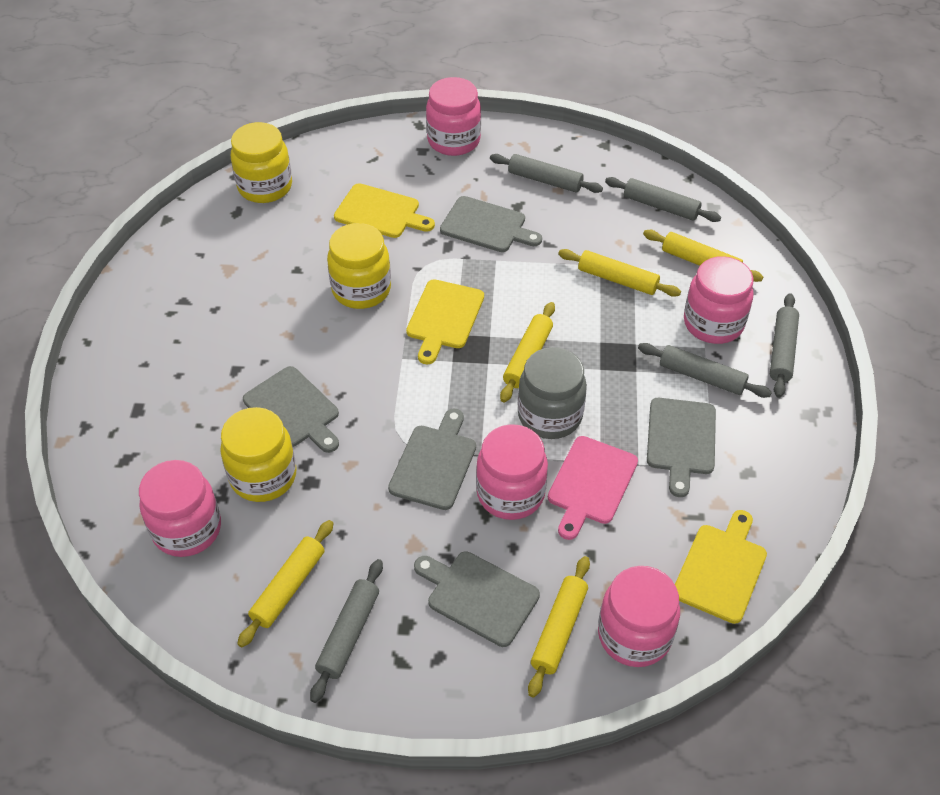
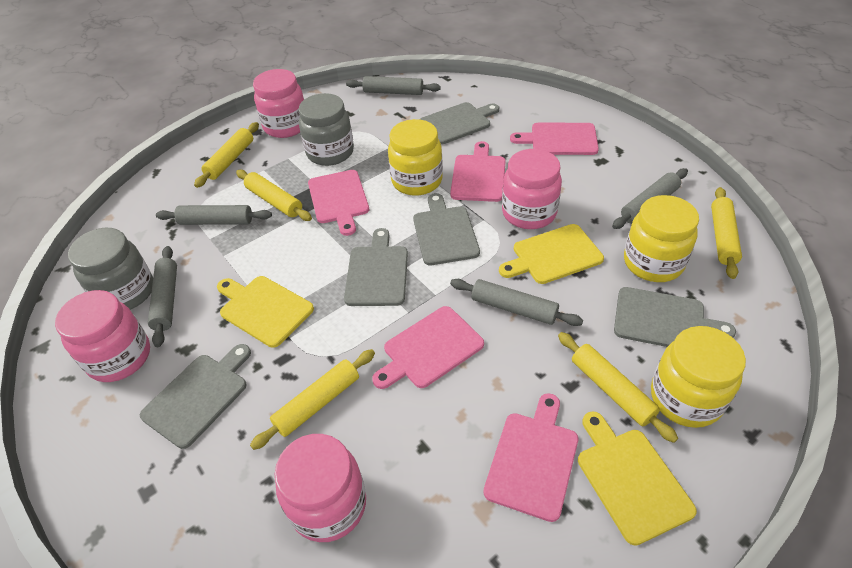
grey jar: [518,347,587,439] = 1 -> [68,228,153,310] [298,93,354,166] = 2
pink cutting board: [548,436,638,540] = 1 -> [308,170,369,236] [372,306,484,389] [450,141,506,202] [483,393,578,522] [510,123,599,155] = 5
pink jar: [139,460,221,557] [426,77,481,156] [476,424,548,520] [598,566,680,667] [684,256,754,344] = 5 -> [55,290,150,382] [253,69,304,138] [275,434,366,542] [502,149,562,229] = 4

